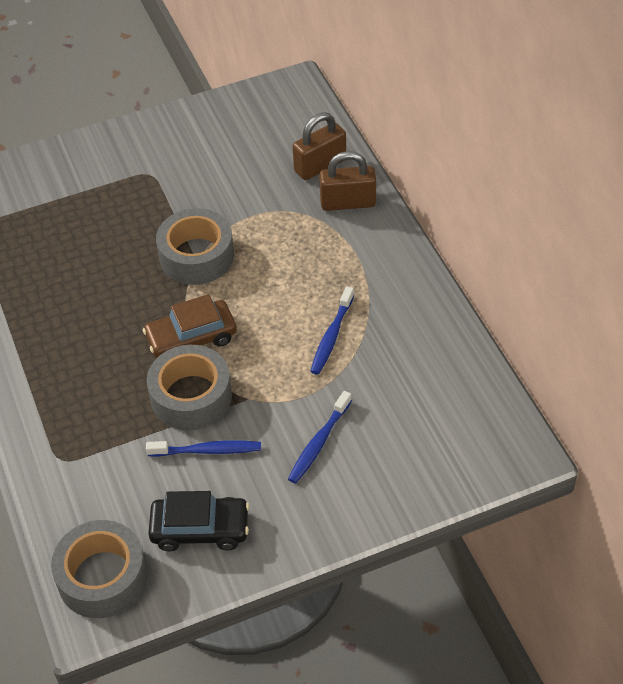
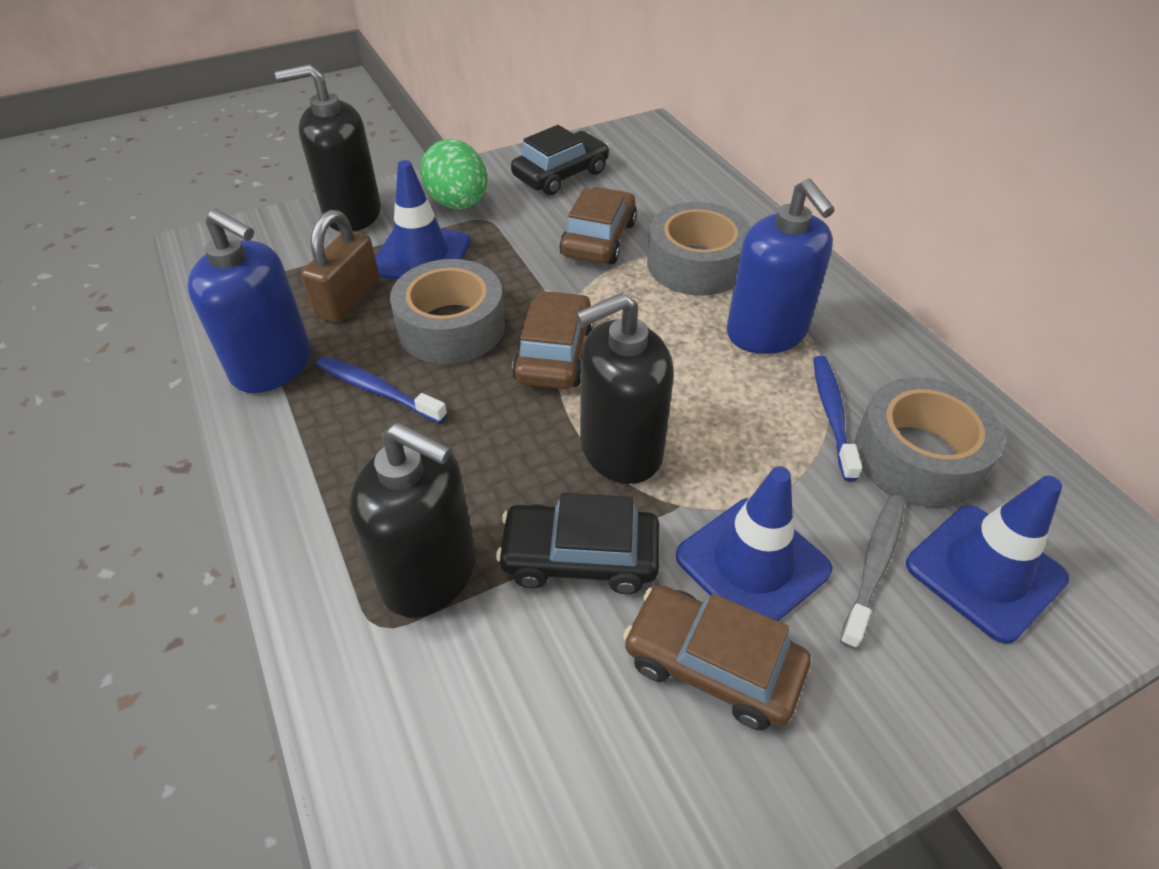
black car: [148,491,250,551] = 1 -> [496,493,660,594] [511,125,609,195] = 2
black soap dispenser: none = 0 -> [275,64,381,231] [349,423,476,618] [576,293,674,484] = 3
blue soap dispenser: none = 0 -> [187,209,311,393] [727,179,835,354] = 2
blue toothbrush: [146,440,261,457] [288,391,352,484] [310,286,354,375] = 3 -> [316,356,447,423] [813,356,862,481] = 2
blue traffic cone: none = 0 -> [375,160,471,280] [676,466,832,621] [906,476,1069,644] = 3
brown car: [142,294,237,358] = 1 -> [512,290,594,389] [559,187,637,264] [623,585,811,730] = 3
brown padlock: [293,112,346,180] [319,151,376,211] = 2 -> [301,210,380,323] = 1
green egg: none = 0 -> [420,139,487,209] = 1
grey toothbrush: none = 0 -> [840,495,905,649] = 1

